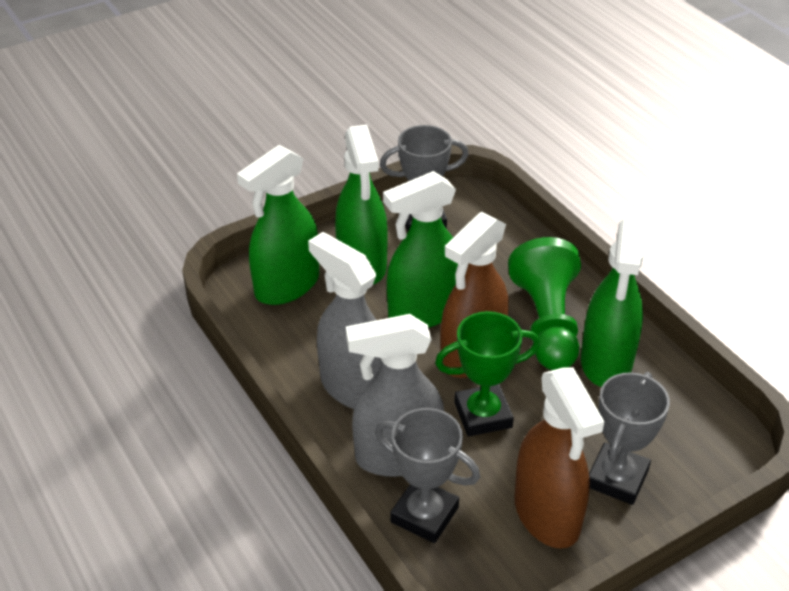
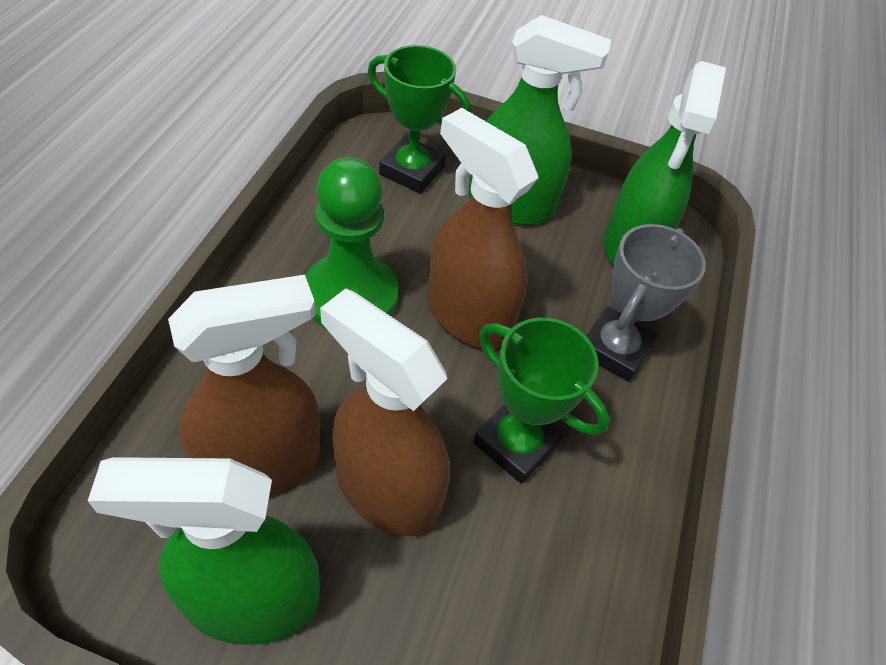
brown spray bottle: [440,212,509,378] [515,367,604,549] = 2 -> [168,275,320,496] [320,288,450,536] [427,108,539,349] = 3
green spray bottle: [237,145,319,305] [335,125,388,285] [383,171,458,328] [581,219,644,387] = 4 -> [88,457,320,645] [468,15,611,225] [604,61,726,266] = 3
green trophy: [435,311,540,437] = 1 -> [368,45,471,193] [473,318,609,484] = 2
grey spray bottle: [308,232,382,409] [346,314,444,477] = 2 -> none = 0
grey trophy: [375,408,480,543] [380,125,469,232] [589,372,670,505] = 3 -> [587,224,706,382] = 1

